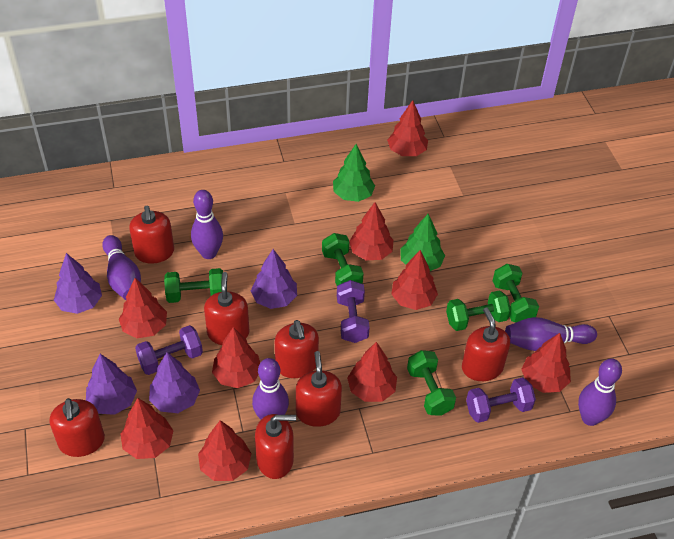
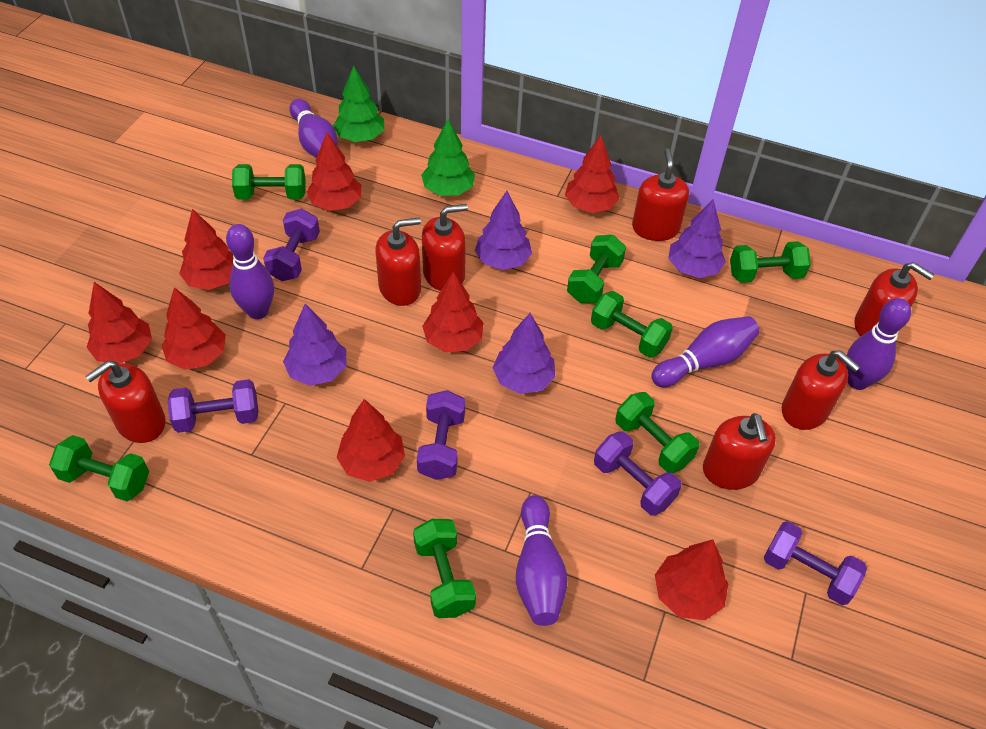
green dumbbell: [164,268,223,303] [322,233,364,286] [407,350,456,416] [446,290,511,331] [493,264,539,322] = 5 -> [49,435,149,501] [232,164,305,199] [413,519,476,618] [567,235,626,303] [591,291,673,358] [615,392,699,473] [730,241,811,283] = 7
purple dumbbell: [135,325,203,375] [337,280,370,343] [466,377,536,423] = 3 -> [167,379,258,433] [263,209,320,281] [417,390,465,480] [594,431,682,515] [764,521,867,605] = 5
red tree: [119,278,167,338] [120,398,173,459] [198,420,252,481] [212,327,260,388] [347,342,397,402] [349,202,393,260] [387,100,428,156] [391,250,438,310] [521,333,571,393] = 9 -> [87,282,152,364] [161,287,226,370] [179,209,234,290] [307,133,361,211] [336,399,405,482] [422,272,484,352] [565,136,619,213] [655,540,728,620] = 8

